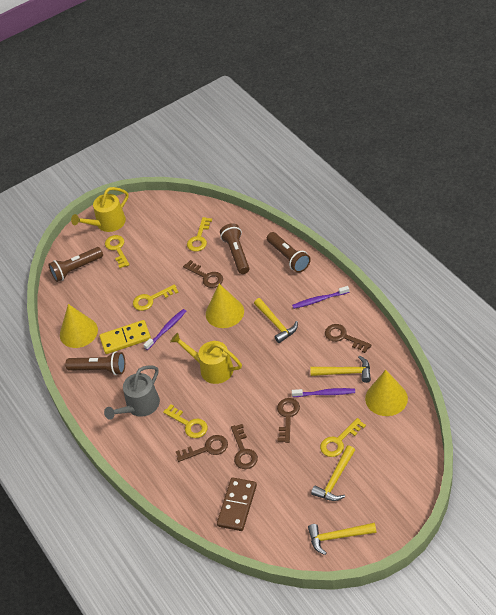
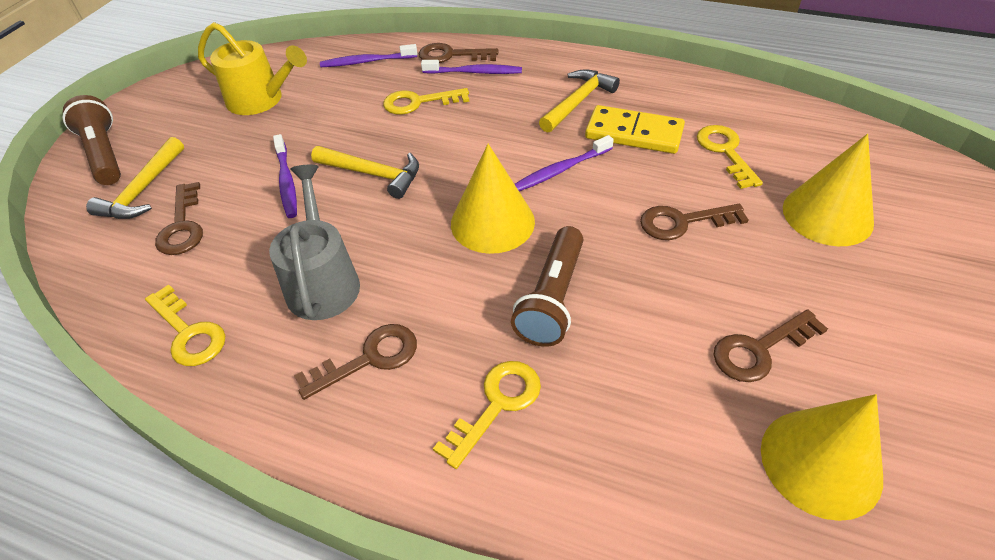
brown domino: [217,478,257,531] = 1 -> none = 0
brown flashlight: [48,247,103,282] [65,351,125,375] [220,223,249,274] [267,232,311,273] = 4 -> [63,95,121,185] [511,226,583,347] = 2
purple toothbrush: [144,309,186,350] [292,286,349,309] [292,388,355,397] = 3 -> [273,134,297,218] [320,44,417,67] [421,60,522,74] [515,135,614,191] = 4
yellow hammer: [254,298,298,343] [308,523,377,555] [310,356,371,383] [311,445,355,501] = 4 -> [86,137,184,219] [311,146,419,199] [539,69,620,133] = 3
yellow key: [105,235,130,268] [133,284,178,311] [163,404,208,438] [187,217,212,252] [320,418,366,457] = 5 -> [145,285,225,366] [383,88,469,115] [433,361,541,469] [697,125,763,189] = 4
yellow watering can: [71,187,128,232] [170,332,242,384] = 2 -> [198,22,307,115] = 1

